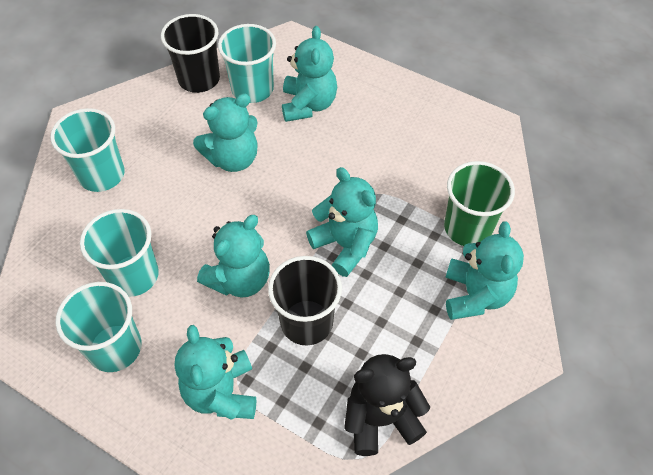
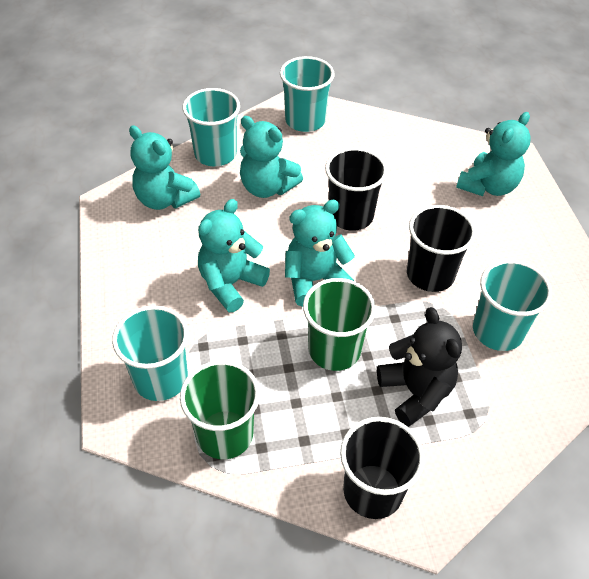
black cup: [161,14,220,93] [268,256,342,345] = 2 -> [325,148,387,231] [340,417,424,519] [407,205,476,292] = 3
green cup: [444,161,515,246] = 1 -> [180,361,260,459] [303,278,376,371] = 2
turquoise teddy bear: [175,325,256,420] [193,93,258,172] [197,215,270,298] [282,26,337,122] [306,167,378,277] [445,221,524,320] = 6 -> [129,125,200,210] [198,199,270,312] [240,116,303,198] [285,200,355,307] [456,112,531,196] = 5

